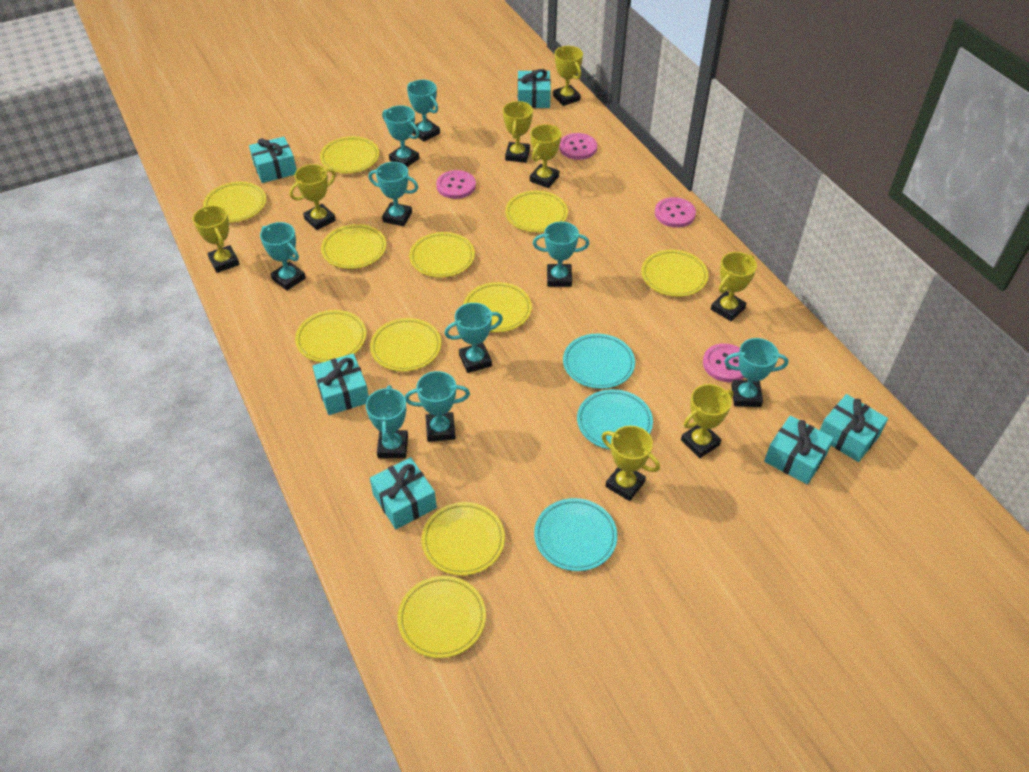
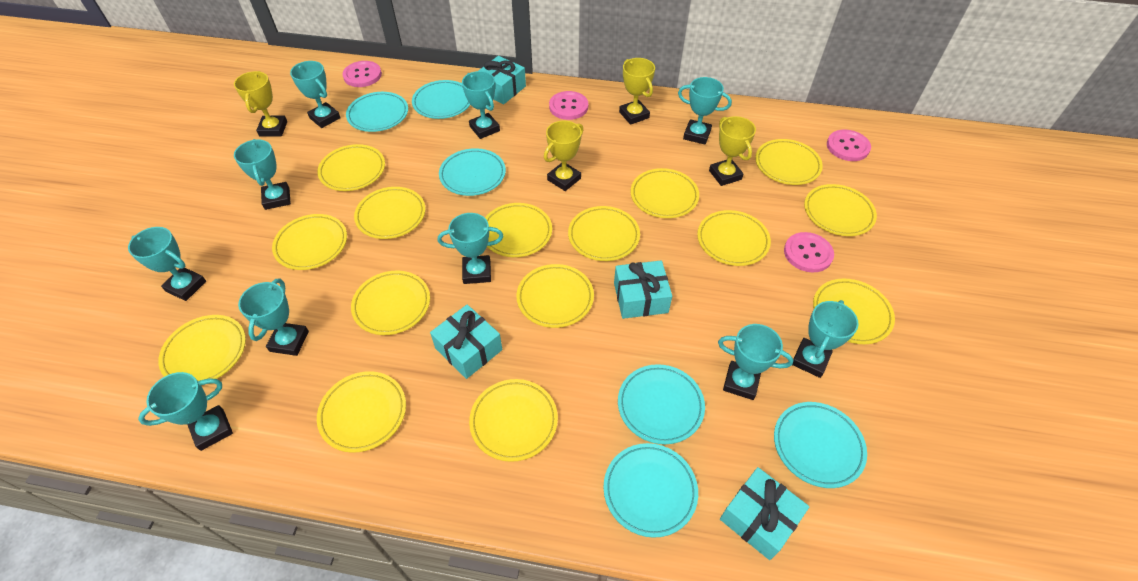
turquoise gift: [249,137,297,183] [312,354,369,415] [370,457,437,529] [518,69,551,108] [764,416,834,485] [820,394,888,462] = 6 -> [430,304,502,379] [478,56,526,104] [614,260,672,319] [720,467,810,560] = 4
turquoise plate: [534,498,618,571] [563,334,635,389] [577,389,653,450] = 3 -> [346,92,408,132] [412,80,470,119] [439,148,506,196] [603,443,698,538] [618,364,705,444] [774,402,867,488] = 6
turquoise trophy: [260,222,306,291] [366,385,408,458] [369,162,418,226] [382,105,419,167] [405,371,470,442] [407,80,440,142] [444,303,503,373] [533,222,589,287] [724,338,788,407] = 9 -> [128,227,206,301] [138,372,233,451] [234,139,291,210] [238,278,309,356] [290,61,341,128] [438,213,504,284] [462,71,500,139] [678,77,732,145] [718,324,793,400] [793,300,859,378] = 10
yellow plate: [203,182,266,223] [295,310,366,363] [320,136,379,174] [321,224,386,269] [370,318,441,371] [397,576,486,658] [409,232,475,277] [422,502,505,576] [463,282,532,332] [505,191,568,232] [641,250,708,297] = 11 -> [158,315,246,381] [272,214,347,270] [317,144,385,191] [317,371,406,453] [351,271,430,335] [354,187,425,239] [469,379,558,462] [485,203,552,257] [516,264,594,328] [568,206,640,261] [631,168,699,218] [697,210,771,266] [755,139,823,185] [804,184,877,236] [813,279,895,344] = 15
yellow trophy: [193,205,240,273] [289,164,336,230] [503,101,533,163] [530,124,561,188] [553,46,583,106] [602,426,660,501] [681,384,734,458] [711,252,757,321] = 8 -> [234,71,287,137] [544,121,583,191] [619,58,655,125] [709,116,756,186] = 4

